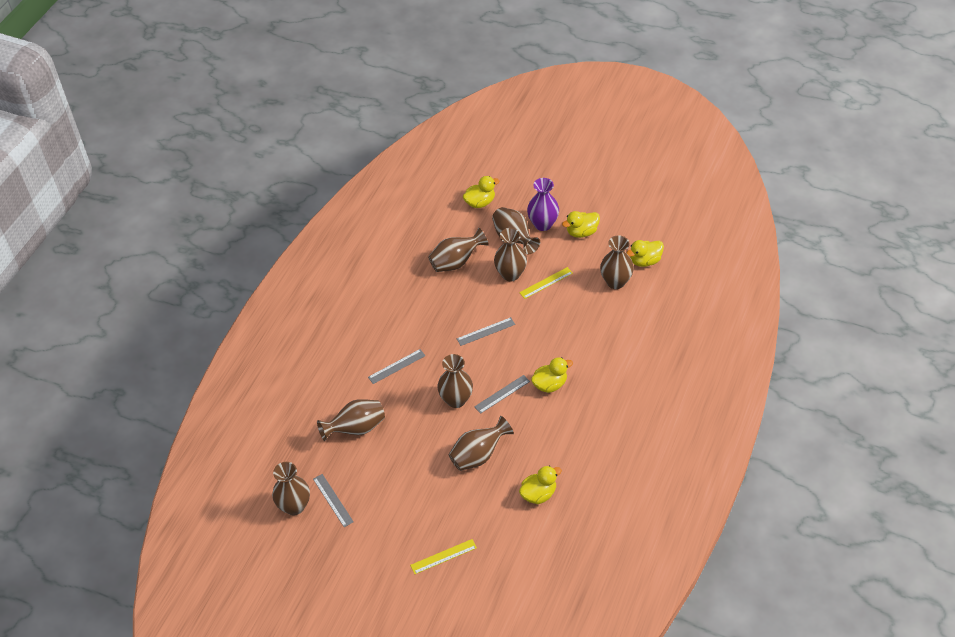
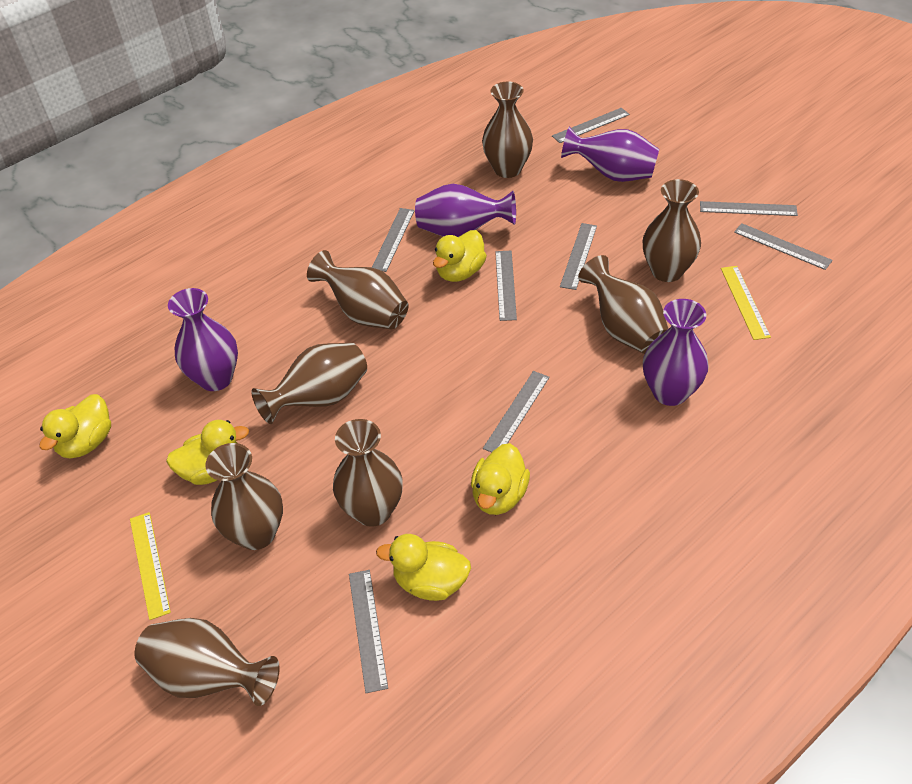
grey ruler: [313,474,354,527] [368,349,425,384] [457,317,515,346] [474,375,530,414] = 4 -> [349,570,388,693] [372,208,415,272] [483,371,550,452] [495,251,517,321] [552,108,630,143] [560,223,597,290] [700,201,798,216] [734,223,833,270] = 8
purple vase: [527,178,559,231] = 1 -> [168,288,238,391] [415,184,516,237] [561,127,659,182] [643,299,709,406] = 4

